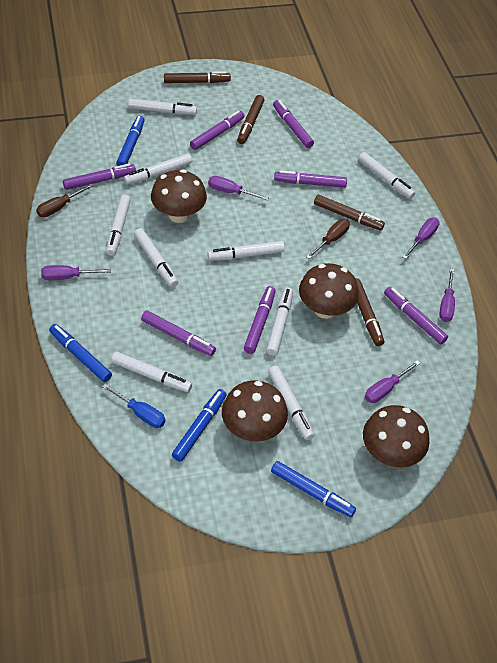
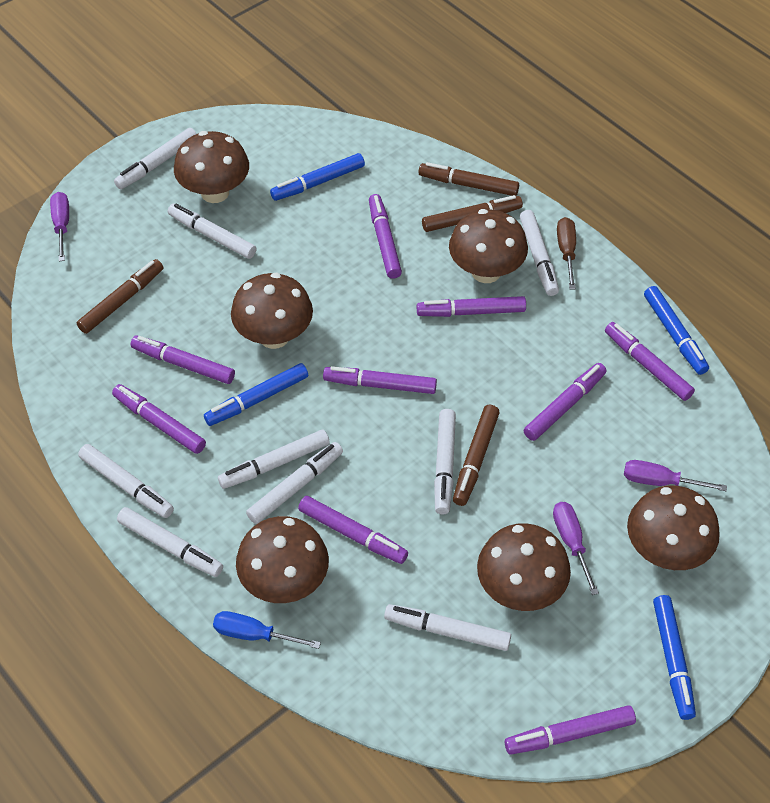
brown mushroom: [151,169,207,223] [222,381,288,441] [299,263,359,319] [363,405,429,467] = 4 -> [174,131,249,203] [231,273,313,349] [236,516,329,603] [449,209,528,283] [477,523,571,611] [627,485,720,570] = 6
brown screwdriver: [36,184,93,217] [306,219,350,259] = 2 -> [557,217,576,289] = 1
purple marker: [63,163,136,190] [141,310,216,356] [190,111,244,150] [244,286,276,354] [273,100,314,148] [274,170,347,188] [384,287,448,344] = 7 -> [112,384,206,454] [131,335,235,384] [298,496,408,564] [323,366,437,394] [369,194,402,279] [417,296,526,317] [505,705,636,755] [524,363,606,441] [605,322,695,401] = 9
purple screwdriver: [41,265,111,280] [208,176,269,200] [365,360,420,403] [403,218,440,259] [439,268,455,322] = 5 -> [50,192,69,261] [553,502,599,595] [624,460,727,491] = 3

